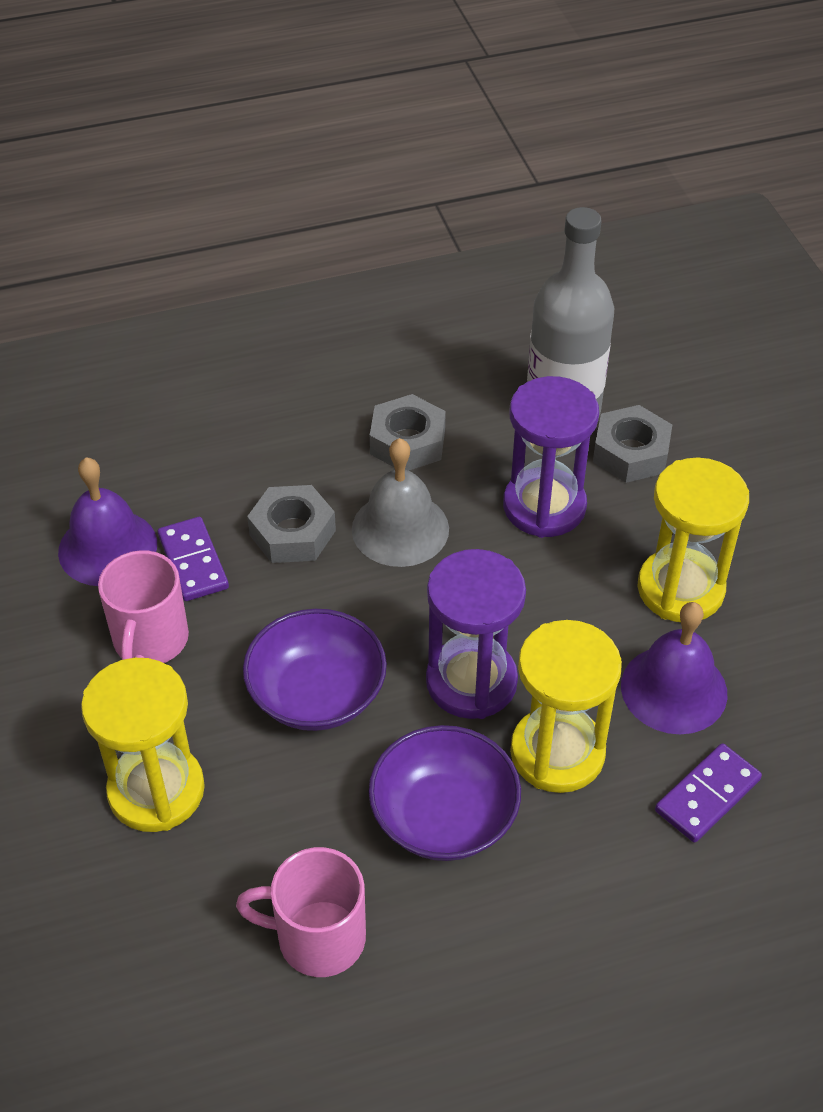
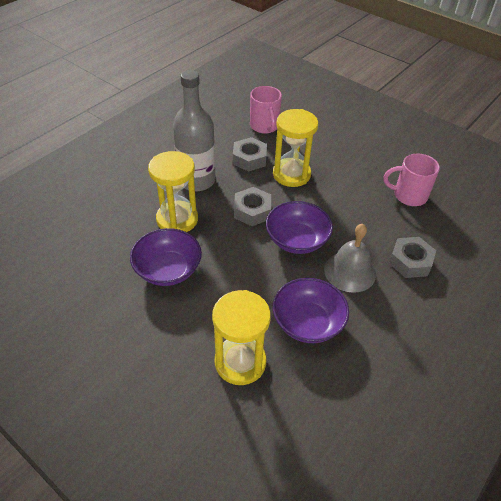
purple bell: [58,457,157,586] [621,602,727,734] = 2 -> none = 0
purple bowl: [243,609,387,731] [369,725,521,861] = 2 -> [130,228,202,286] [266,201,333,254] [273,278,349,343] = 3
purple domino: [158,517,229,601] [655,743,762,843] = 2 -> none = 0
purple hourglass: [426,549,526,719] [503,376,599,538] = 2 -> none = 0

